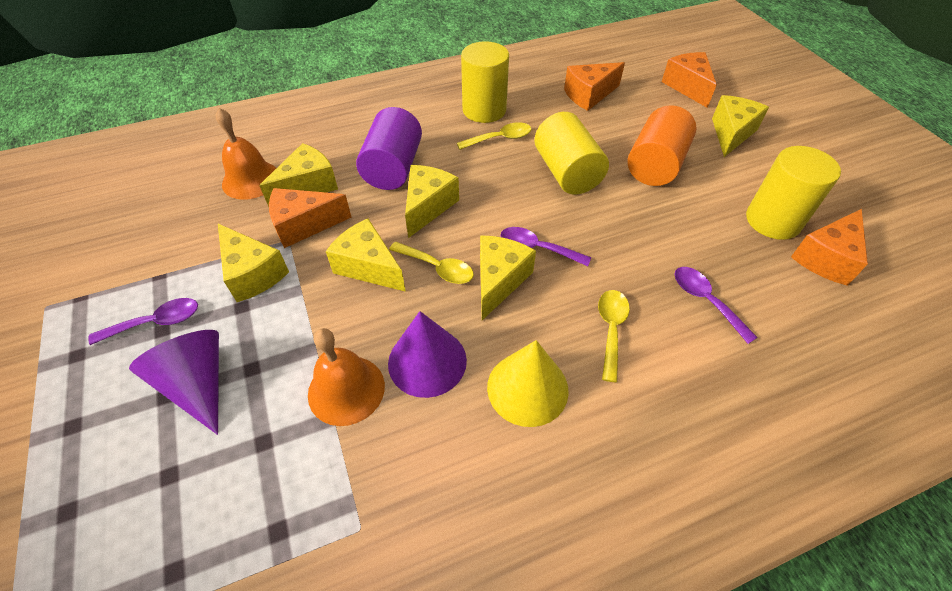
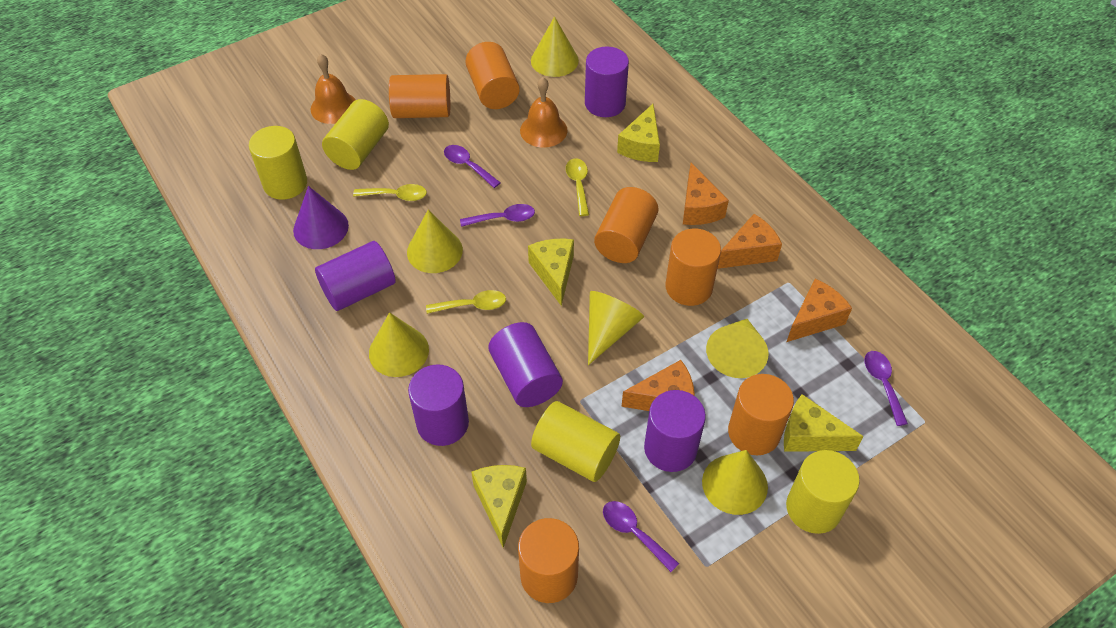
orange cylinder: [628,105,696,186] = 1 -> [389,74,450,118] [465,42,520,109] [518,518,579,603] [594,187,658,263] [665,228,721,306] [728,374,794,455] = 6
purple cone: [129,330,219,435] [388,311,467,398] = 2 -> [293,186,349,249] = 1
purple cylinder: [356,107,422,190] = 1 -> [315,241,396,311] [408,364,469,446] [488,322,563,407] [585,46,629,117] [644,390,706,472] = 5
purple spoon: [88,298,198,345] [500,227,591,266] [675,267,758,344] = 3 -> [444,145,501,188] [460,204,535,227] [603,501,679,572] [865,351,908,426] = 4
yellow cheese: [218,224,289,302] [259,143,338,207] [326,218,406,292] [405,165,459,238] [480,235,536,320] [712,95,769,157] = 6 -> [471,465,527,548] [528,239,574,306] [617,104,660,162] [784,394,864,452] = 4
yellow cone: [487,340,569,427] = 1 -> [369,312,429,377] [407,210,463,273] [531,16,579,77] [588,291,644,365] [702,450,768,515] [706,319,768,378] = 6
yellow cylinder: [461,41,509,123] [535,112,609,195] [746,146,841,240] = 3 -> [249,126,307,200] [322,99,389,170] [531,401,620,482] [786,450,860,534] = 4

